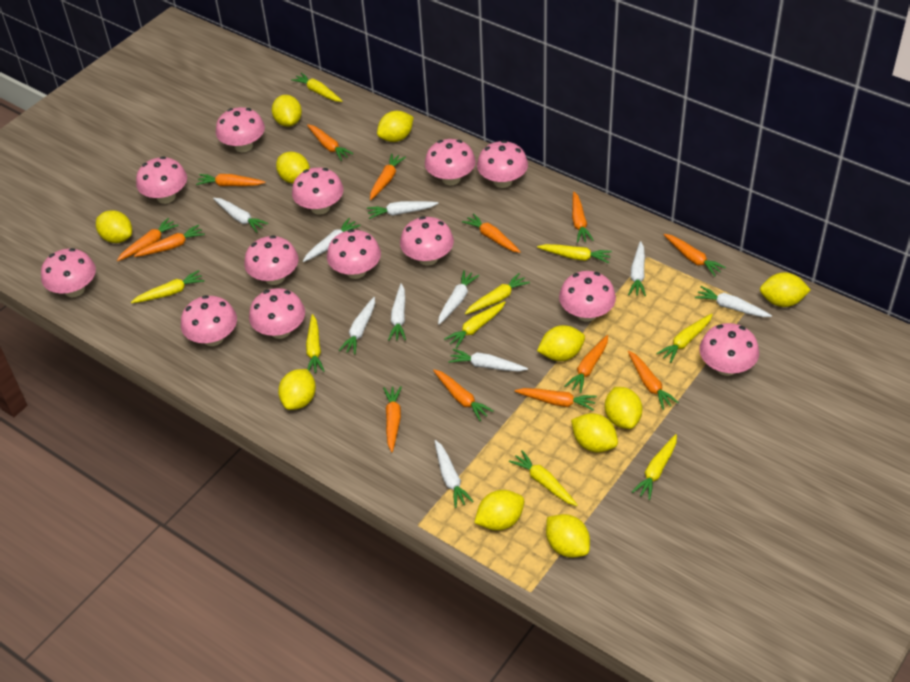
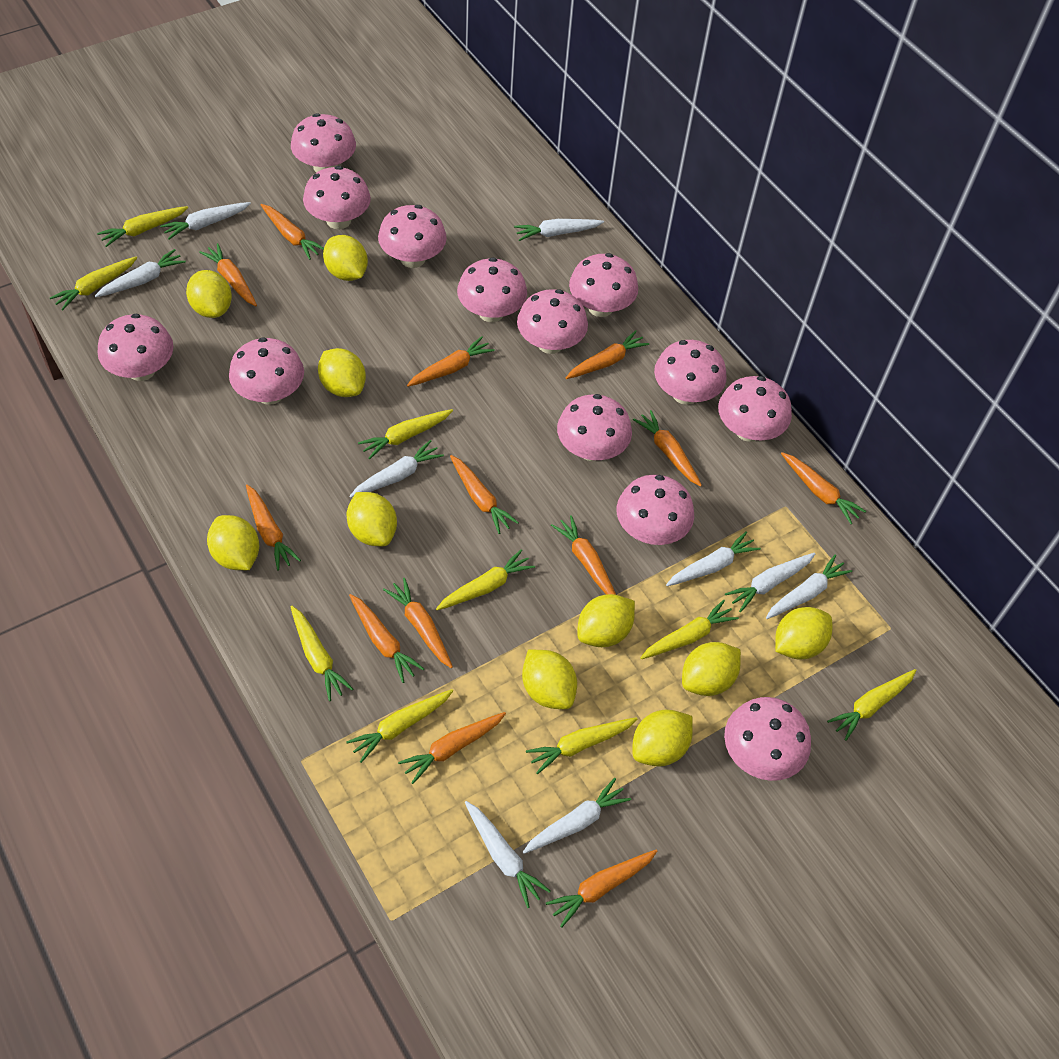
white carrot: [213,198,268,233] [303,218,361,262] [339,297,375,355] [367,201,439,219] [388,283,406,341] [435,440,474,508] [438,270,479,325] [448,349,528,372] [628,241,646,296] [695,286,772,317] = 10 -> [95,249,186,297] [160,202,251,240] [349,440,444,498] [465,801,550,908] [514,219,604,241] [523,778,631,854] [666,531,761,586] [725,553,815,612] [766,555,852,619] = 9
yellow lemon: [96,210,132,243] [272,95,302,127] [276,152,310,184] [278,369,316,410] [377,111,414,142] [474,490,524,531] [537,325,585,361] [546,514,590,558] [571,413,618,452] [605,387,642,429] [760,272,811,307] = 11 -> [186,270,232,318] [207,515,259,570] [318,348,366,397] [323,235,368,281] [347,492,397,546] [522,650,577,709] [577,594,635,647] [632,710,693,767] [682,642,741,696] [775,607,833,659] = 10

